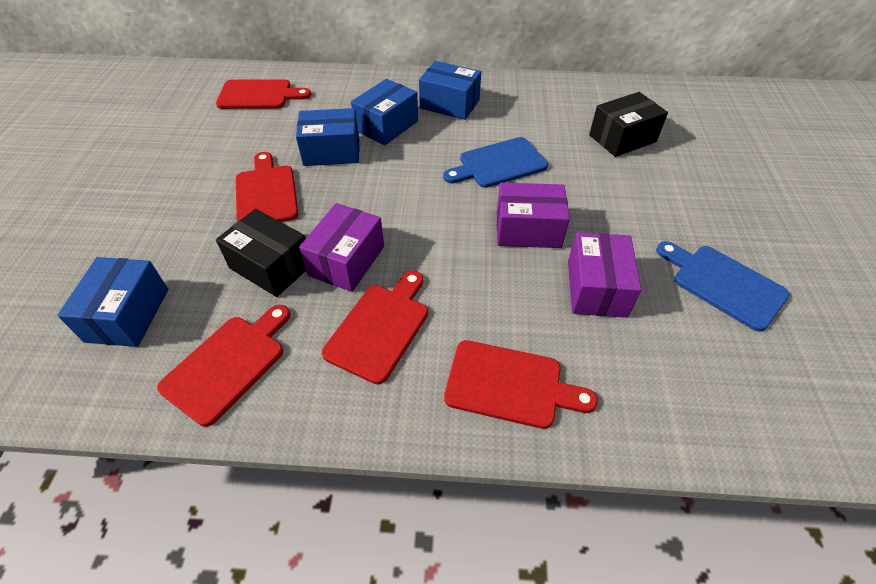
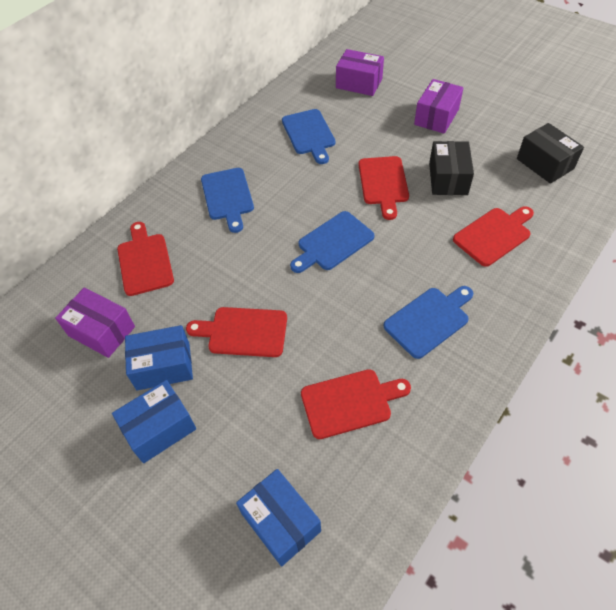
blue box: [57,257,168,347] [296,108,359,166] [351,79,418,145] [419,61,481,120] = 4 -> [112,380,196,463] [125,325,193,390] [236,469,321,566] = 3
blue cutting board: [443,137,548,188] [656,241,790,332] = 2 -> [201,168,254,233] [282,109,335,164] [290,211,374,273] [383,286,474,359] = 4

